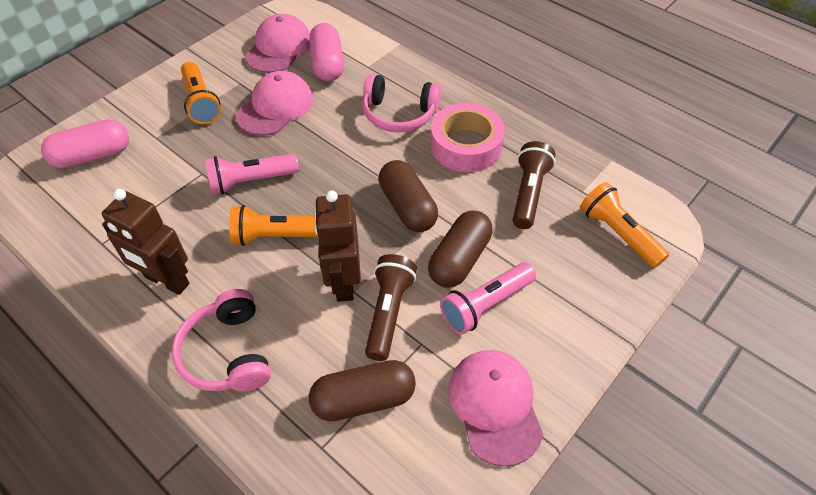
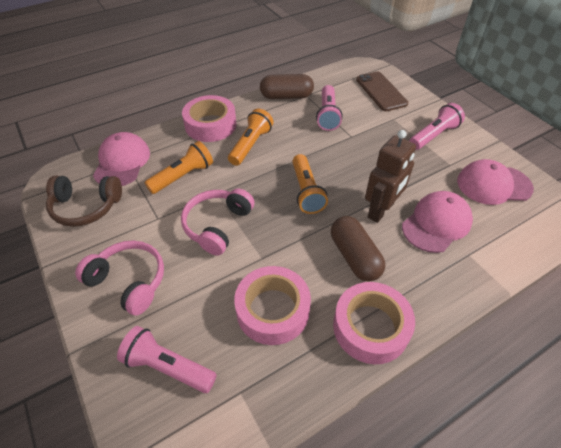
brown capsule: [309,360,416,421] [379,160,438,232] [428,210,492,288] = 3 -> [260,74,314,99] [331,216,385,282] = 2
brown flashlight: [365,254,417,361] [513,141,555,229] = 2 -> none = 0
brown headphones: none = 0 -> [46,176,122,227] = 1
brown phone: none = 0 -> [356,72,408,111] = 1
brown robot: [102,189,189,295] [314,190,361,302] = 2 -> [365,130,416,223] = 1
pink capsule: [41,119,129,168] [309,23,344,81] = 2 -> none = 0
pink flashlight: [205,154,299,195] [440,262,536,335] = 2 -> [117,326,217,393] [316,85,343,131] [409,103,465,150] = 3
pink tape: [430,103,505,172] = 1 -> [182,95,236,142] [234,266,311,345] [333,282,415,364] = 3

